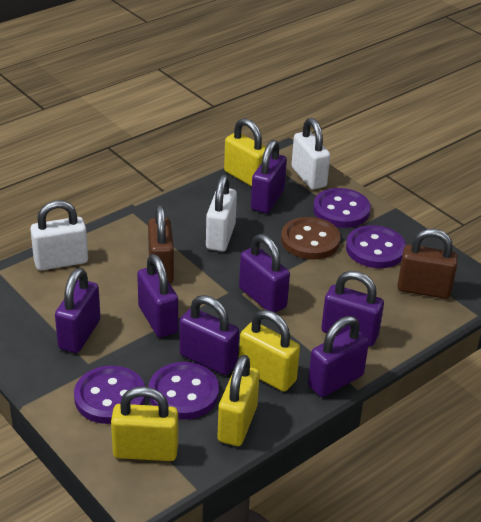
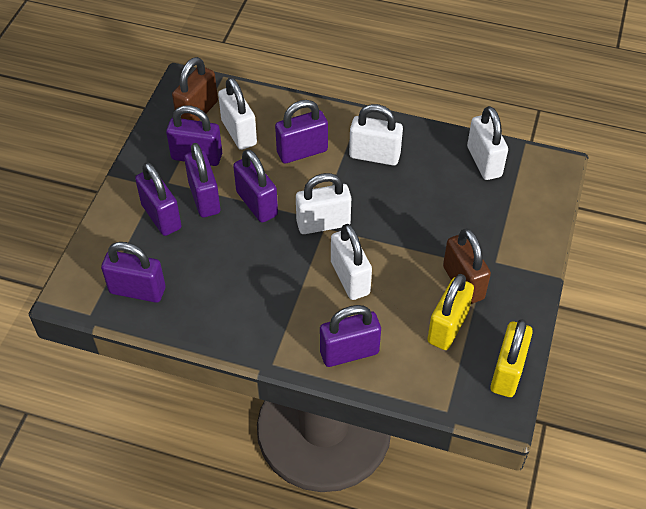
brown button: [281,217,341,259] = 1 -> none = 0
purple button: [74,365,146,424] [149,362,219,420] [313,188,371,228] [346,225,406,268] = 4 -> none = 0
white padlock: [30,200,88,270] [206,175,237,251] [291,118,330,190] = 3 -> [218,77,257,150] [296,173,351,234] [331,224,372,300] [349,104,403,166] [467,106,508,180] = 5
yellow padlock: [111,386,178,461] [217,355,260,446] [224,118,266,187] [239,310,300,392] = 4 -> [427,274,474,350] [490,319,533,397] = 2

